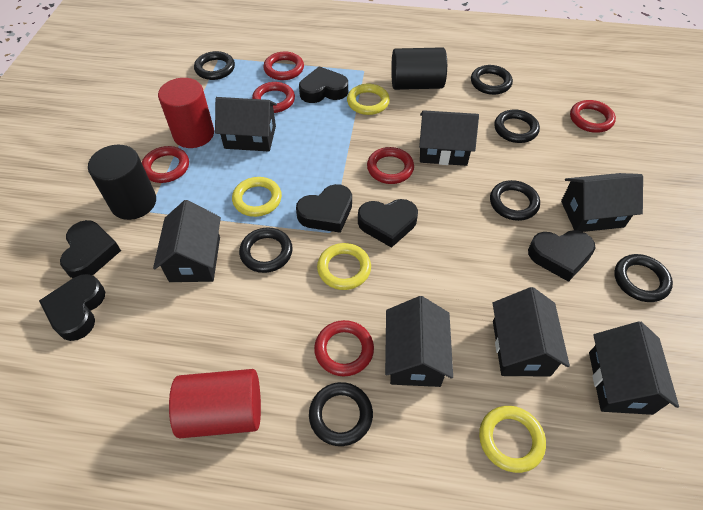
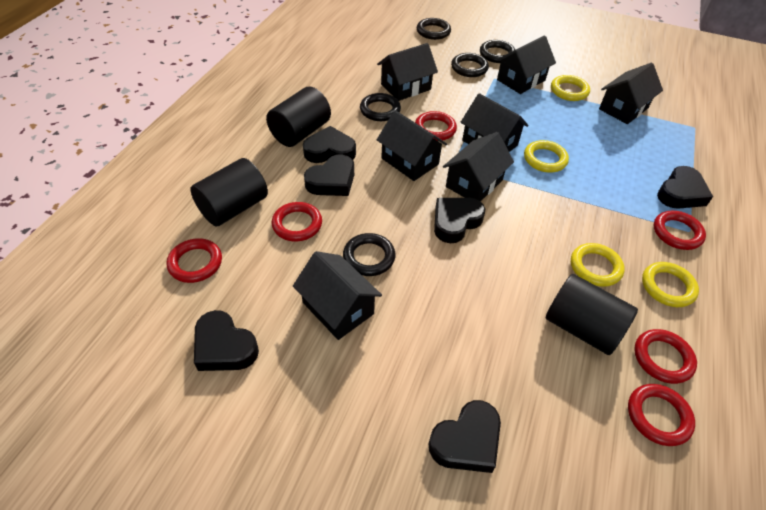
black cylinder: [88,145,156,220] [391,47,447,90] = 2 -> [190,158,268,226] [266,87,331,147] [546,274,638,355] = 3
black ring: [194,51,235,80] [239,227,293,273] [309,382,373,446] [471,65,513,95] [490,180,540,221] [494,109,540,143] [614,254,673,302] = 7 -> [343,233,396,276] [360,93,401,121] [417,18,451,40] [451,53,489,77] [480,40,516,63] = 5
red cylinder: [158,78,214,148] [169,369,261,438] = 2 -> none = 0

